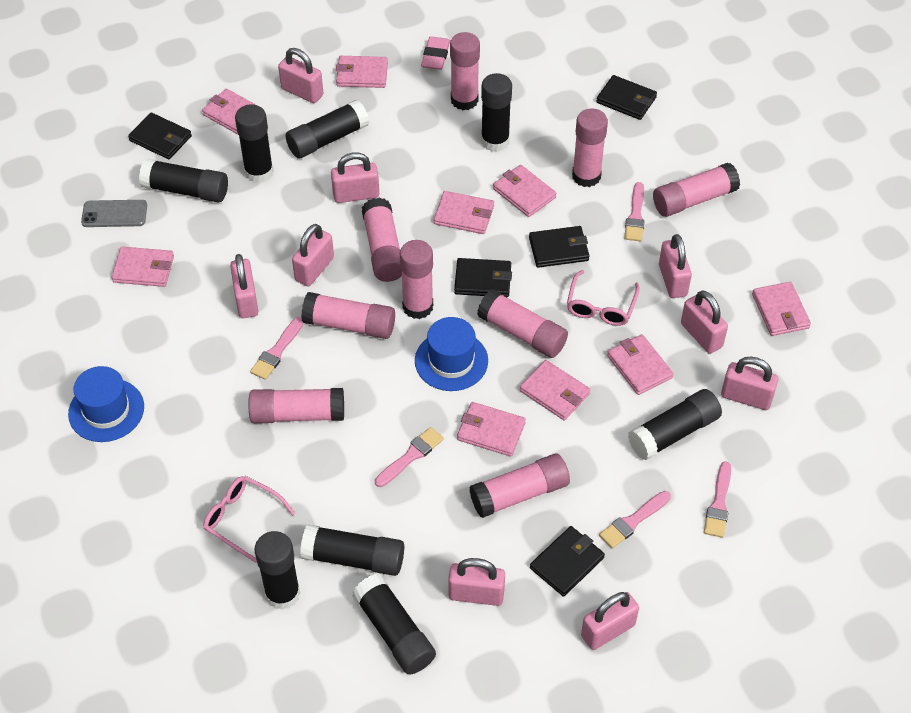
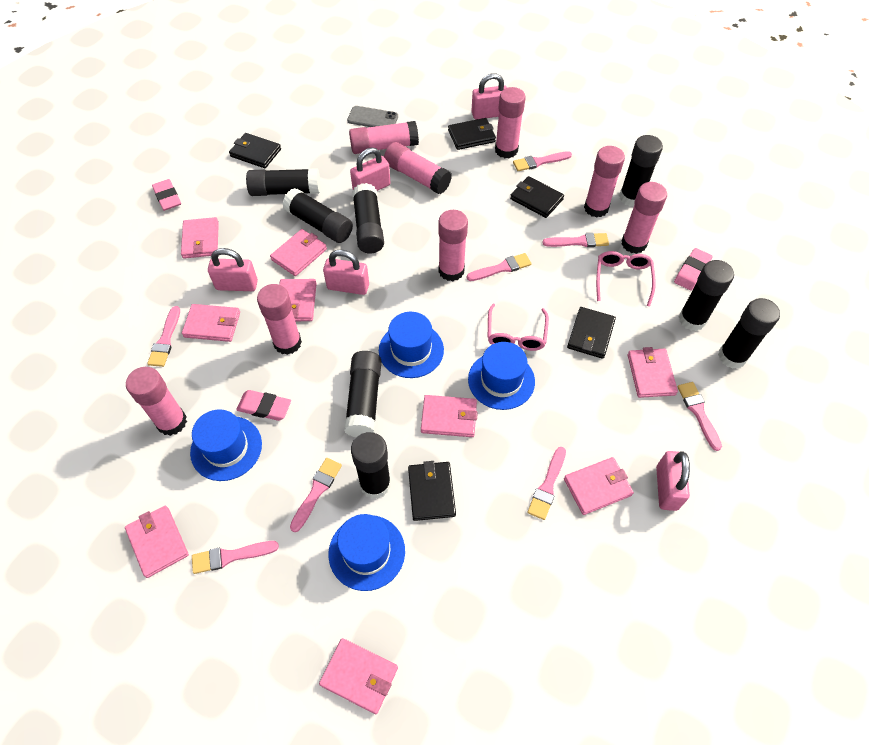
blue hat: [68,366,144,442] [415,317,488,391] = 2 -> [190,409,262,481] [328,514,405,591] [379,312,444,378] [468,342,535,410] = 4
pink brush: [250,317,304,380] [375,427,444,487] [599,491,671,548] [624,182,645,241] [704,461,731,538] = 5 -> [147,306,180,367] [192,541,279,574] [290,458,342,532] [466,253,532,281] [513,151,572,171] [527,447,566,520] [542,233,609,247] [677,382,722,451] = 8
pink eraser: [421,36,450,70] = 1 -> [152,179,181,211] [236,390,291,421] [674,248,712,291] = 3
pink glue stick: [249,388,344,423] [301,292,395,339] [362,197,402,282] [400,240,433,319] [450,32,480,110] [469,453,570,518] [477,289,568,358] [572,109,608,187] [653,163,740,217] = 9 -> [126,367,187,436] [257,284,302,355] [349,121,419,154] [384,142,452,194] [438,210,468,281] [495,87,526,158] [584,146,625,218] [621,182,667,254] = 8
pink padlock: [230,254,258,318] [278,48,323,103] [292,224,334,286] [331,152,379,203] [448,558,505,606] [581,592,639,650] [659,234,692,298] [681,290,728,354] [721,357,778,410] = 9 -> [208,248,258,291] [323,250,369,295] [350,148,390,191] [471,73,507,120] [656,451,690,511] = 5

